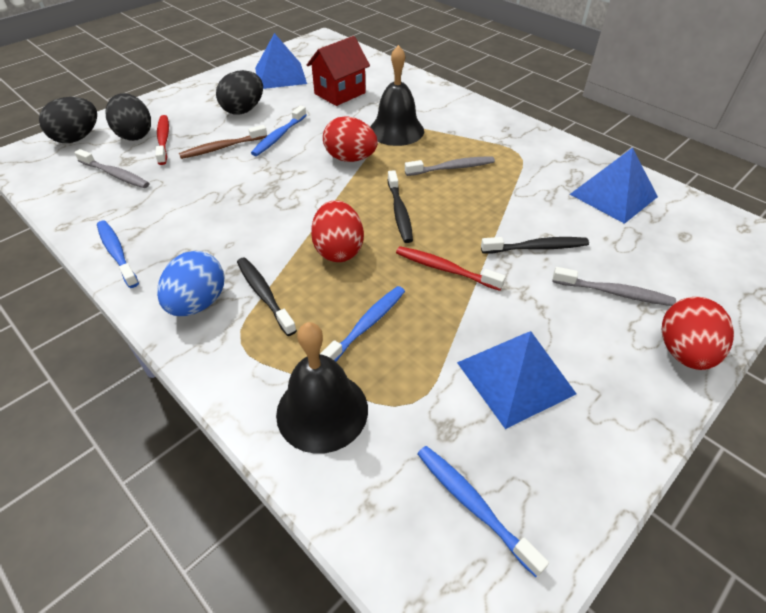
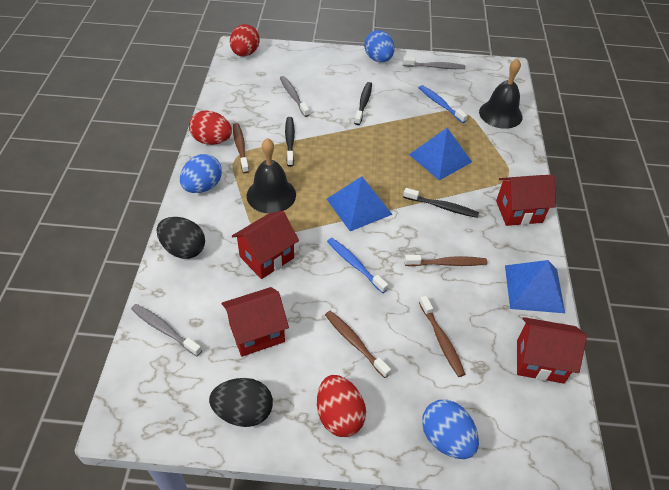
black egg: [39,97,97,143] [106,93,151,141] [216,70,263,114] = 3 -> [156,217,205,259] [209,378,273,427] = 2
blue egg: [157,251,224,316] = 1 -> [180,154,222,193] [364,30,395,62] [422,400,479,459] = 3
blue toothbrush: [97,221,139,288] [251,105,307,156] [320,286,405,361] [418,446,549,577] = 4 -> [327,238,388,293] [419,85,468,123] = 2
brown toothbrush: [179,125,267,159] = 1 -> [233,123,249,173] [325,311,391,378] [405,255,487,266] [419,296,465,377] = 4
red house: [307,36,370,106] = 1 -> [222,287,289,357] [232,211,299,279] [496,175,556,226] [517,317,587,384] = 4
red toothbrush: [155,115,169,165] [396,246,506,291] = 2 -> none = 0

